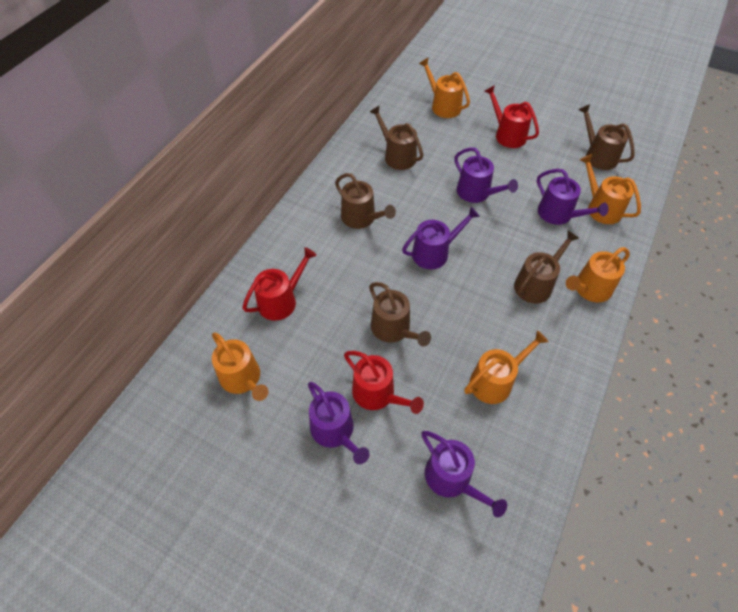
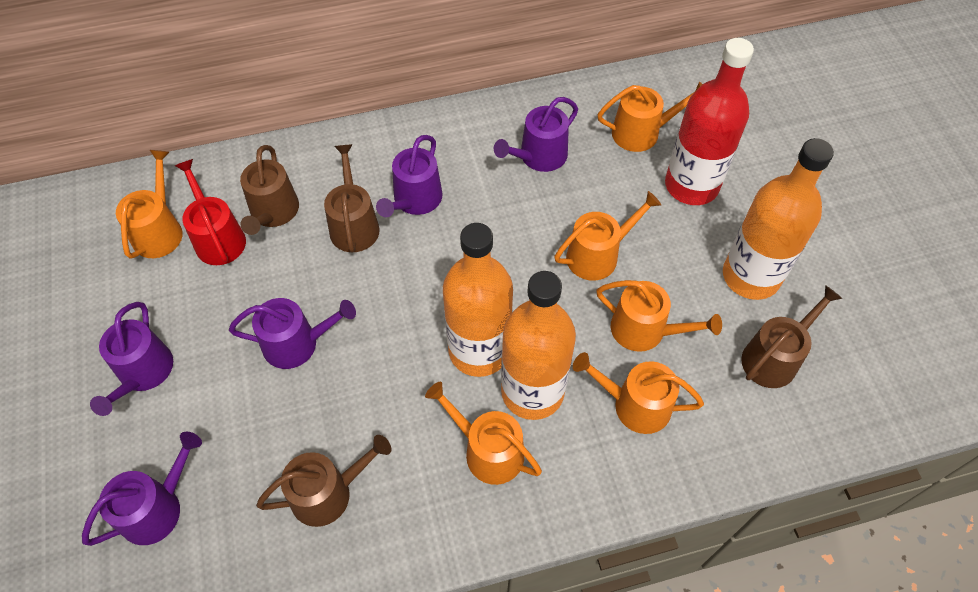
brown watering can: [335,173,396,229] [369,282,431,347] [370,105,424,170] [514,230,579,303] [578,104,635,170] = 5 -> [240,145,299,235] [256,435,391,527] [324,144,380,253] [741,285,843,388] = 4
orange bottle: none = 0 -> [443,223,513,377] [501,271,576,420] [723,138,834,300] = 3
orange watering can: [212,333,268,401] [419,58,470,118] [464,330,549,404] [566,247,630,302] [580,154,641,224] = 5 -> [116,150,183,259] [425,382,542,485] [554,191,661,281] [573,352,704,434] [596,280,722,352] [598,82,703,152] = 6
red bottle: none = 0 -> [665,38,754,205] = 1
red watering can: [242,247,317,321] [344,351,424,414] [485,85,539,148] = 3 -> [175,159,246,265] = 1

